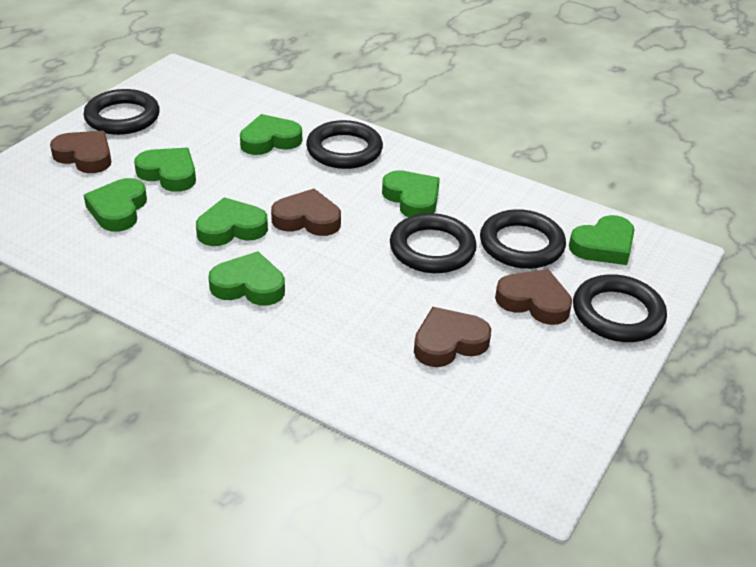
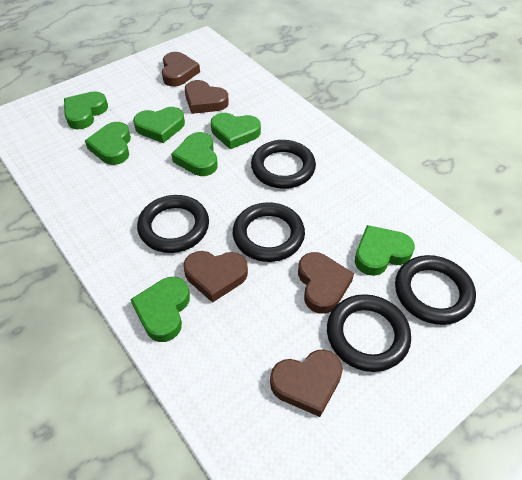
brown heart: [50,131,112,173] [271,189,341,236] [414,307,491,367] [495,269,572,325] = 4 -> [162,52,200,87] [184,251,248,303] [185,80,229,114] [270,350,343,417] [298,252,354,314] = 5

